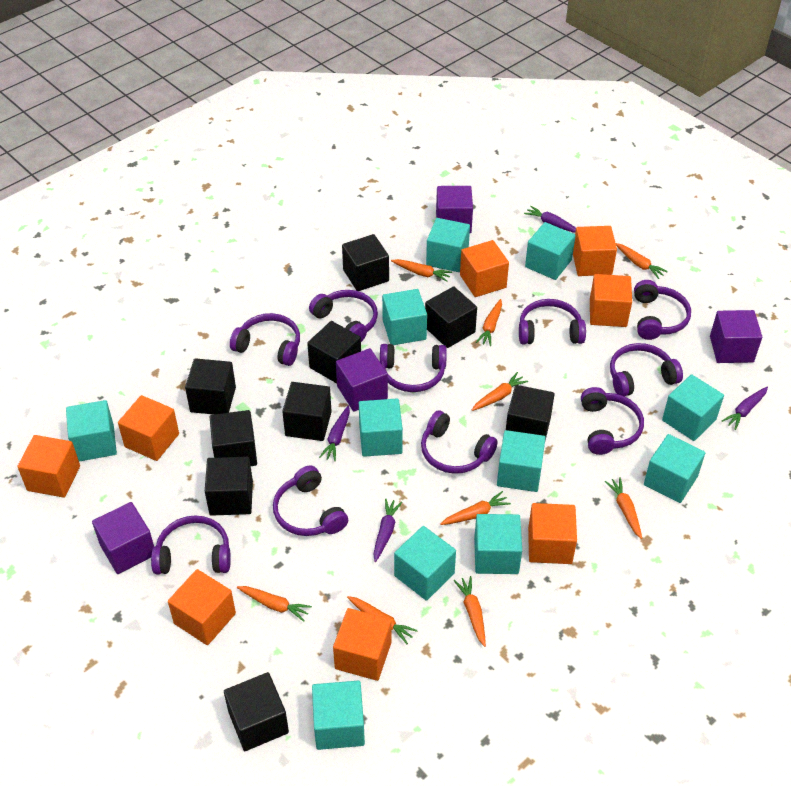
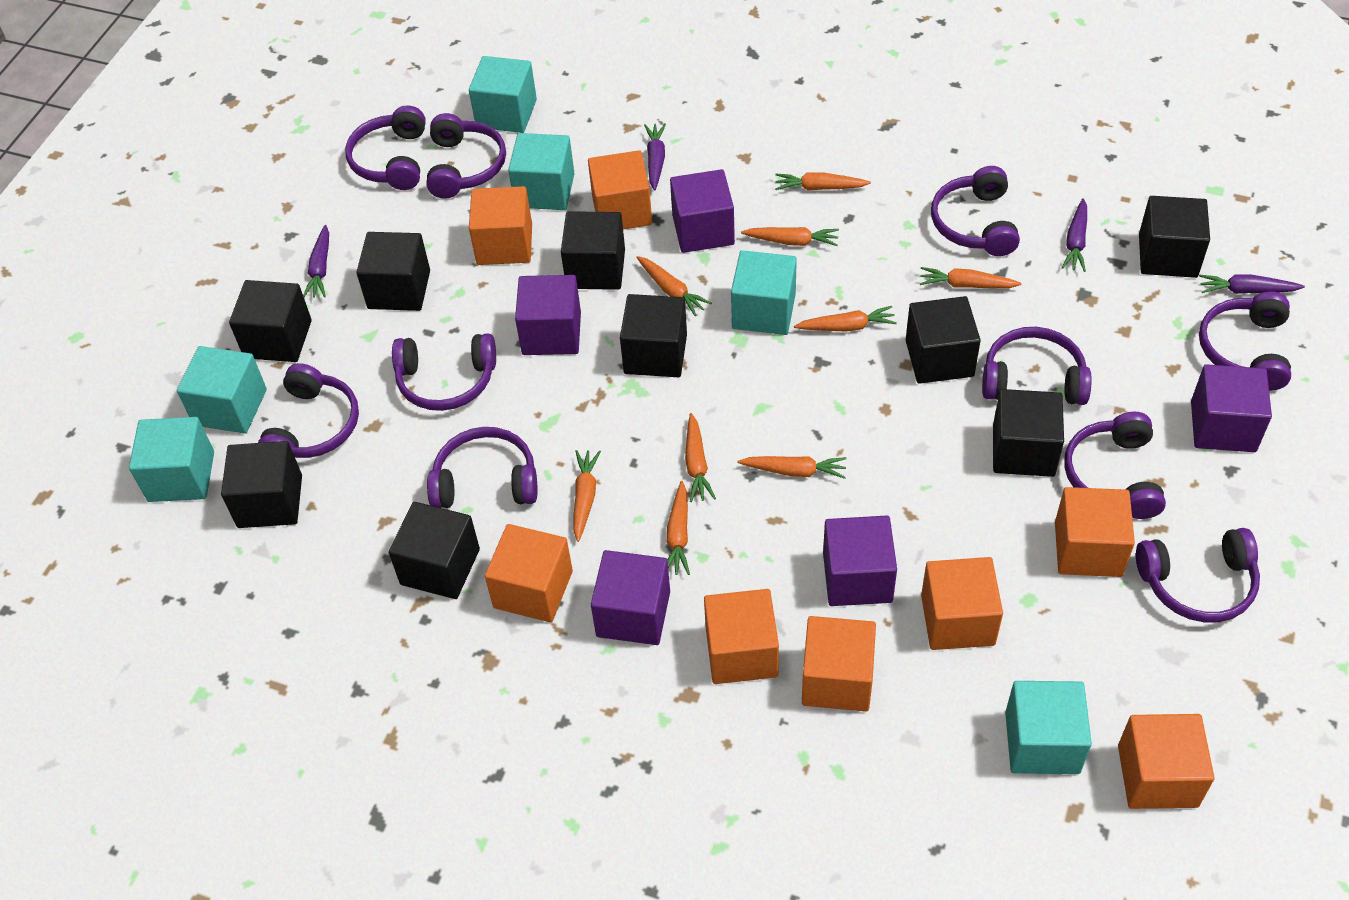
purple cube: [92,502,154,574] [336,348,388,412] [436,186,473,233] [710,310,762,363] = 4 -> [515,275,581,355] [591,550,670,645] [670,169,735,253] [823,516,897,606] [1191,364,1272,452] = 5
turquoise cube: [66,400,117,461] [312,681,365,750] [359,399,403,457] [382,289,427,345] [394,526,456,601] [426,218,470,272] [474,514,522,574] [497,430,545,492] [525,222,576,280] [644,434,705,503] [662,374,724,441] = 11 -> [129,417,214,502] [177,346,267,434] [469,56,537,133] [508,133,575,210] [731,250,797,335] [1005,681,1092,774] = 6

